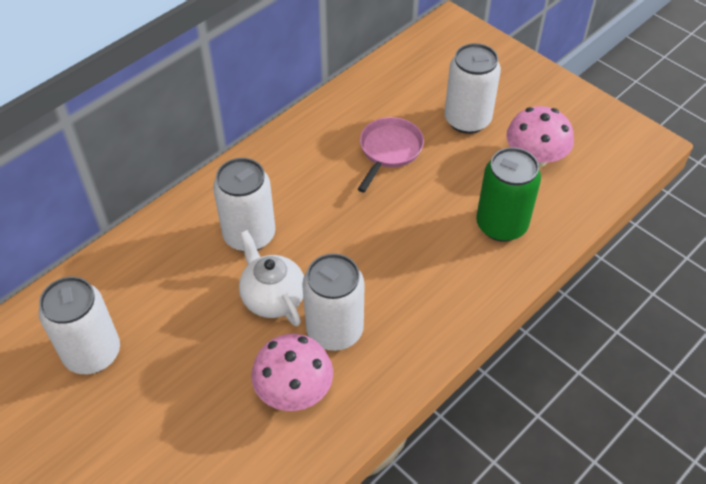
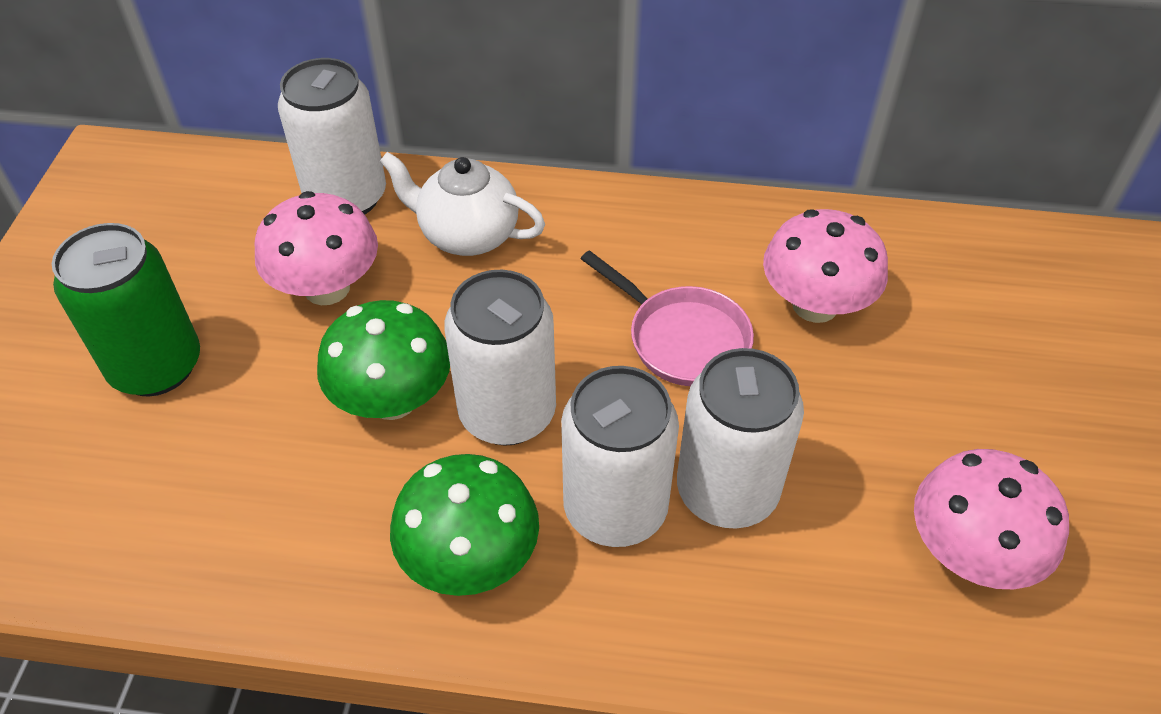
green mushroom: none = 0 -> [317,300,450,420] [390,454,539,596] = 2
pink mushroom: [251,334,333,411] [506,106,574,168] = 2 -> [254,191,378,305] [763,209,888,323] [914,449,1069,589] = 3

